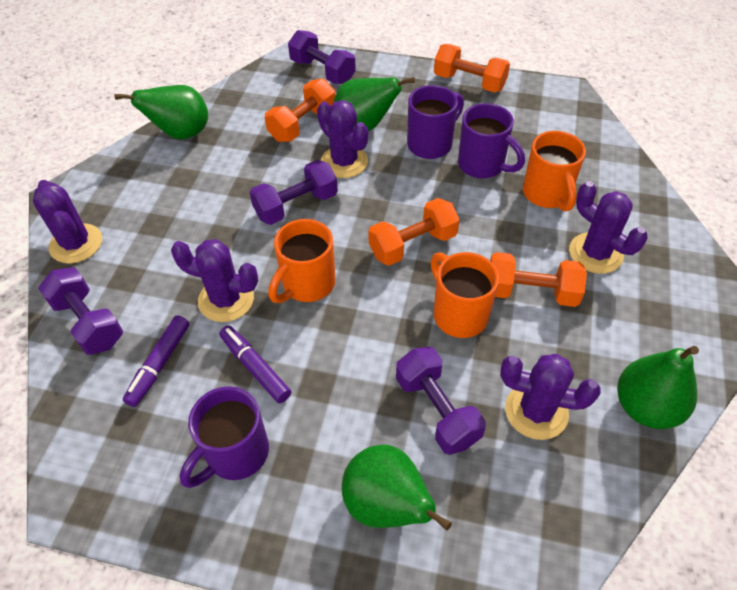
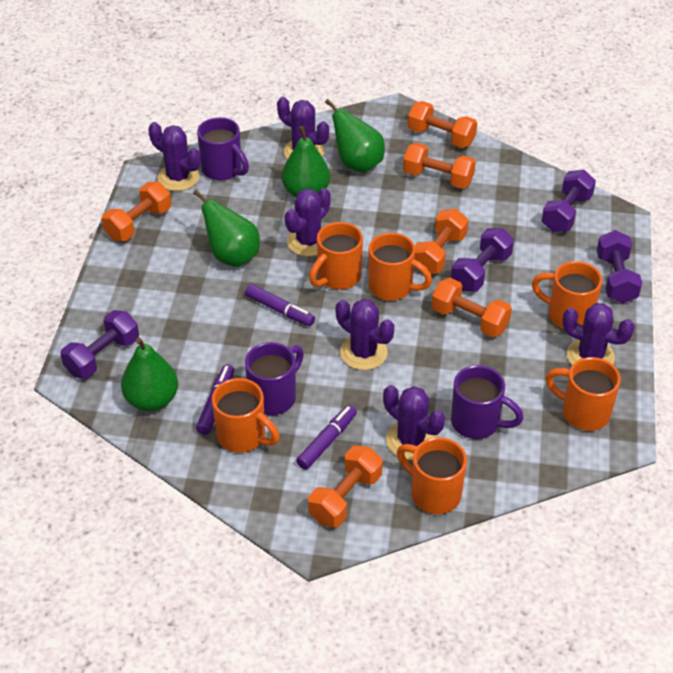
orange dumbbell: [265,78,336,142] [368,198,460,266] [434,44,510,92] [490,252,587,307] = 4 -> [102,182,171,241] [308,446,383,527] [403,143,476,189] [408,101,477,148] [415,209,469,274] [432,278,512,337] = 6
orange mug: [268,219,336,303] [430,252,499,338] [523,131,586,212] = 3 -> [212,378,280,453] [309,222,363,290] [369,233,432,301] [397,437,467,514] [532,261,602,329] [545,357,621,431] = 6
purple cactus: [33,180,102,264] [171,239,258,322] [317,100,369,178] [500,354,601,440] [569,181,648,274] = 5 -> [148,122,201,191] [277,97,329,159] [285,188,331,256] [336,299,394,370] [383,385,445,460] [562,303,635,365] = 6
purple marker: [123,315,189,407] [219,326,291,403] = 2 -> [196,364,235,435] [245,284,315,326] [296,405,357,470] = 3

